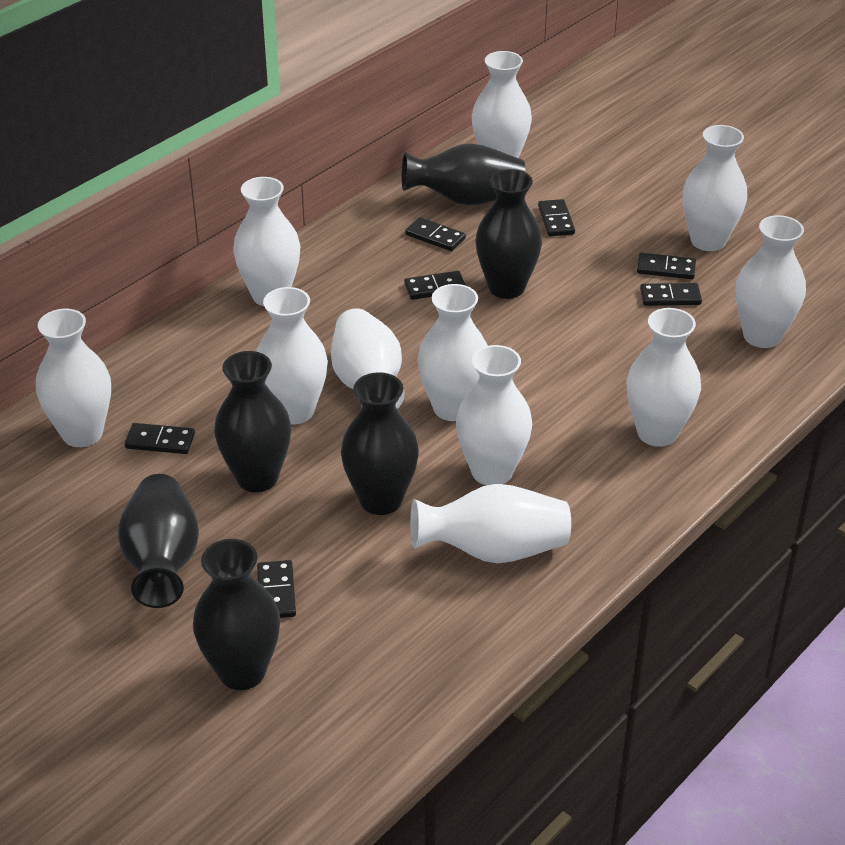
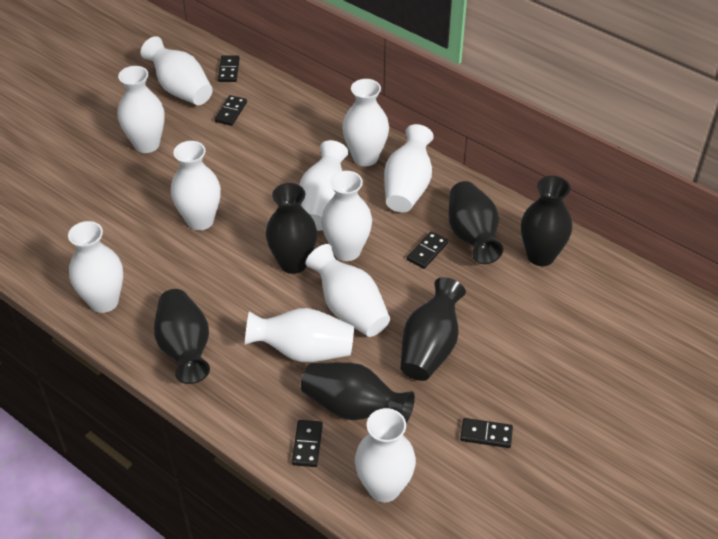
black domino: [125,423,195,454] [257,560,296,618] [404,271,466,300] [405,217,466,251] [538,199,575,236] [637,253,696,279] [640,283,702,306] = 7 -> [214,95,247,126] [218,55,240,82] [292,420,323,467] [407,231,448,269] [460,418,513,448] = 5

